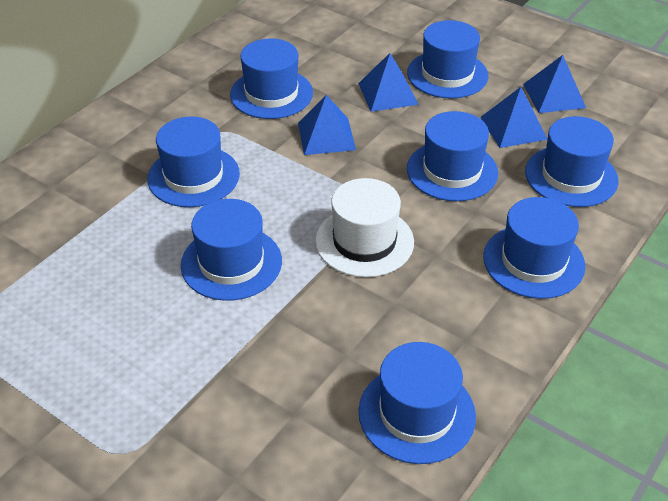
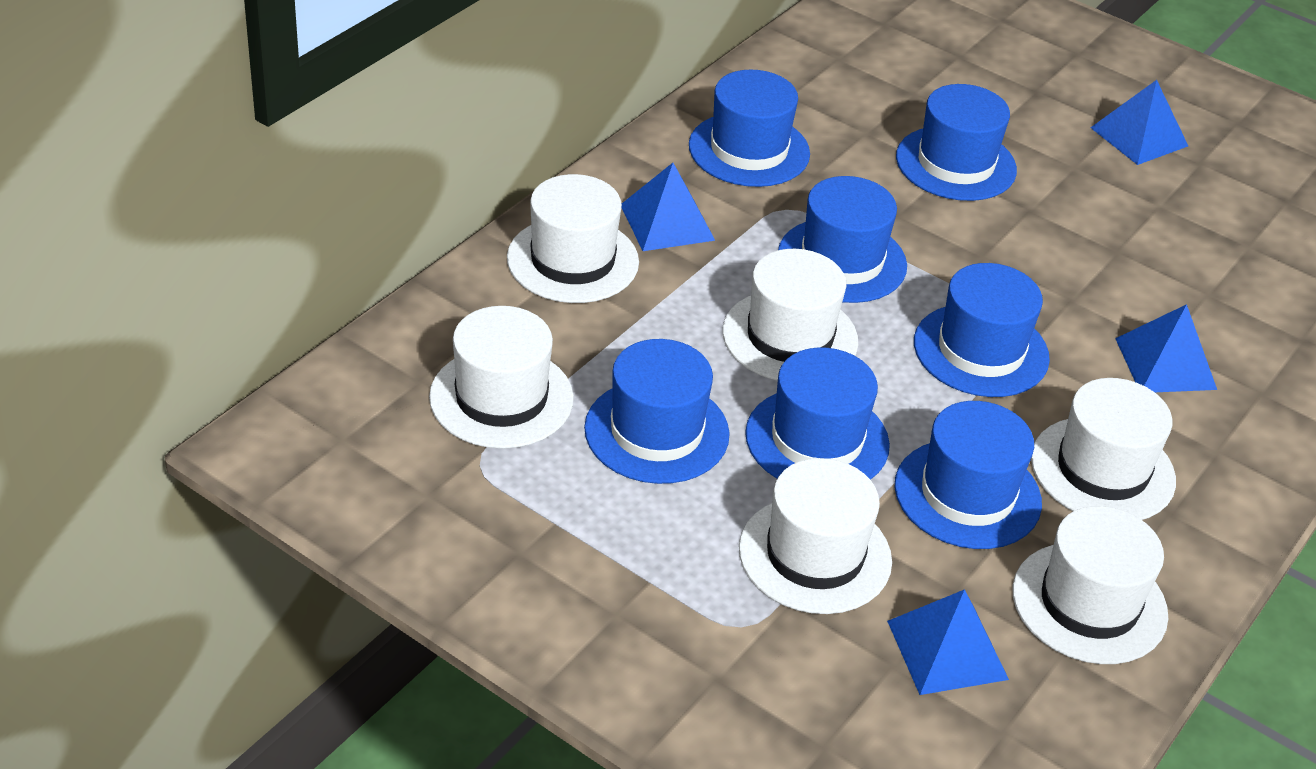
blue hat: [147,117,240,207] [181,199,282,301] [230,38,313,119] [358,342,476,464] [407,20,488,99] [407,111,498,201] [483,197,586,299] [525,116,619,207] = 8 -> [584,339,730,484] [689,70,810,187] [745,347,890,480] [778,176,907,303] [895,401,1042,549] [896,84,1017,201] [914,263,1050,397] = 7
white hat: [315,178,414,277] = 1 -> [429,306,574,449] [507,174,639,303] [722,249,858,381] [739,458,892,614] [1013,506,1168,664] [1031,378,1176,520] = 6

